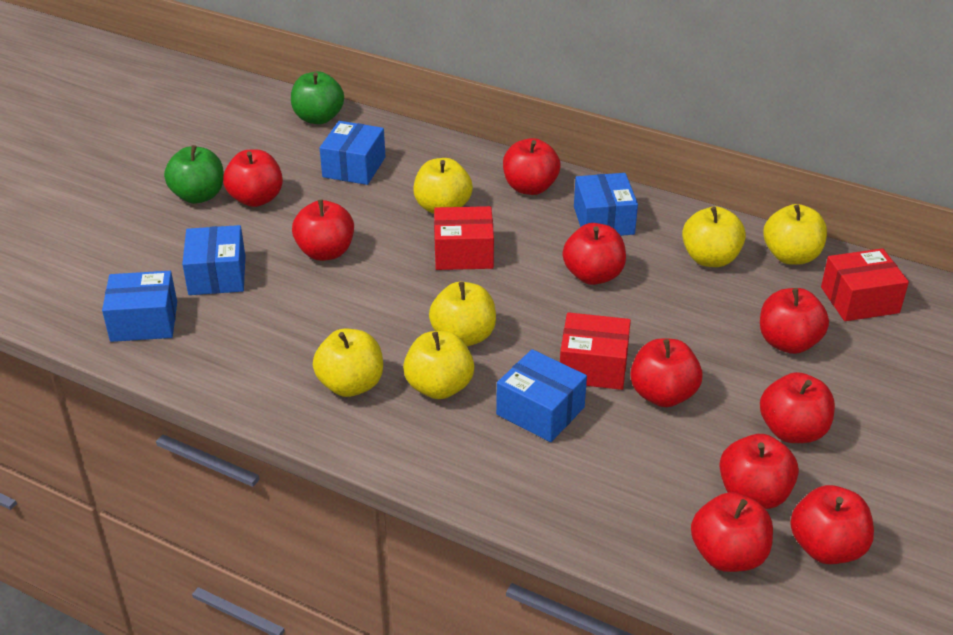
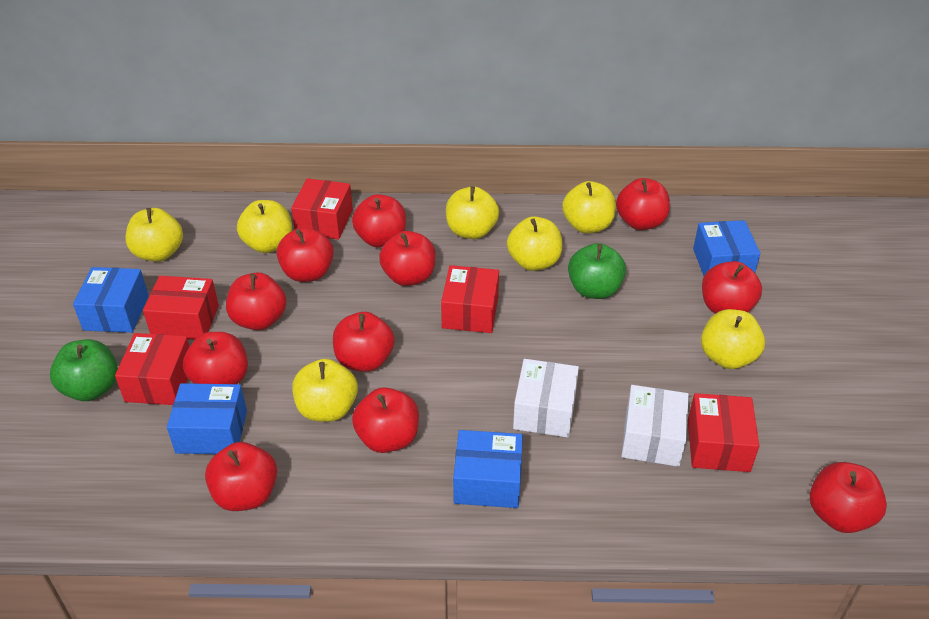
blue box: [102,271,177,342] [182,225,245,295] [320,121,385,185] [496,349,587,442] [574,173,638,236] = 5 -> [73,267,149,333] [167,383,247,454] [453,430,523,508] [693,220,760,276] = 4
red apple: [223,150,283,207] [292,200,354,261] [503,138,561,195] [563,223,626,285] [630,338,703,407] [691,492,773,572] [719,434,799,509] [760,288,829,354] [760,372,835,443] [790,485,874,564] = 10 -> [183,332,248,384] [205,442,277,511] [226,273,287,330] [276,227,334,282] [333,312,395,372] [352,194,406,248] [352,387,419,453] [379,231,436,286] [616,178,670,230] [702,261,762,314] [810,462,887,533] = 11
red box: [434,206,494,270] [560,312,631,390] [821,248,909,321] = 3 -> [115,333,190,405] [143,276,219,340] [291,178,353,239] [441,265,499,333] [688,393,759,472] = 5
white box: none = 0 -> [513,359,579,437] [621,385,689,467] = 2
yellow apple: [313,329,383,397] [403,331,474,399] [414,158,473,214] [429,282,496,346] [682,206,746,267] [763,204,827,265] = 6 -> [125,208,183,262] [237,200,292,253] [292,359,358,422] [446,186,499,239] [507,216,562,271] [562,181,616,233] [701,309,765,369] = 7

